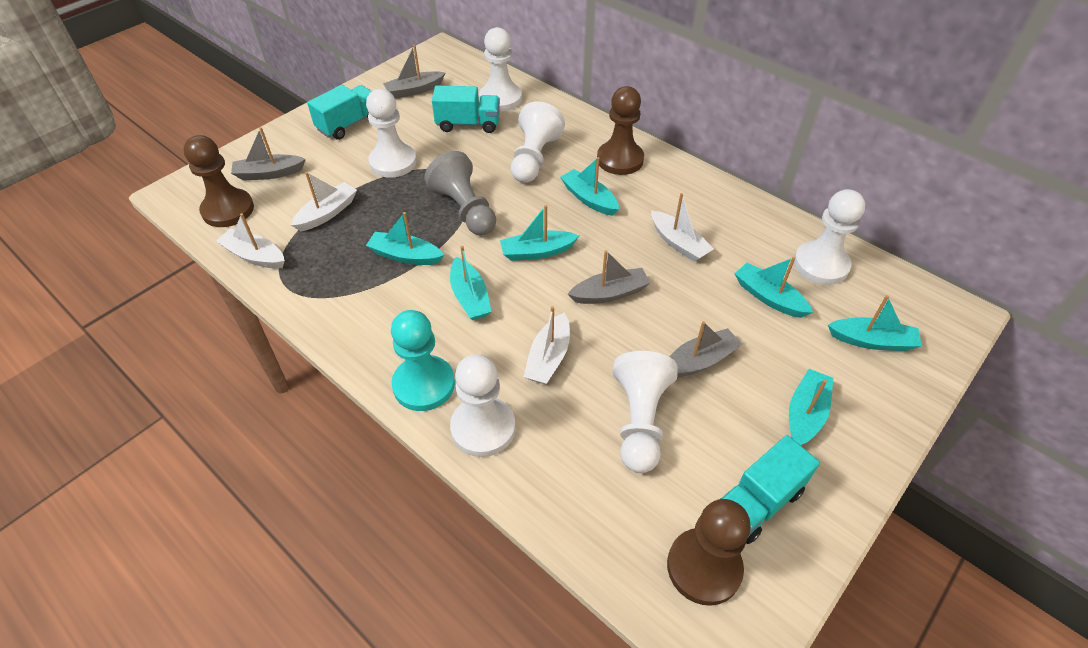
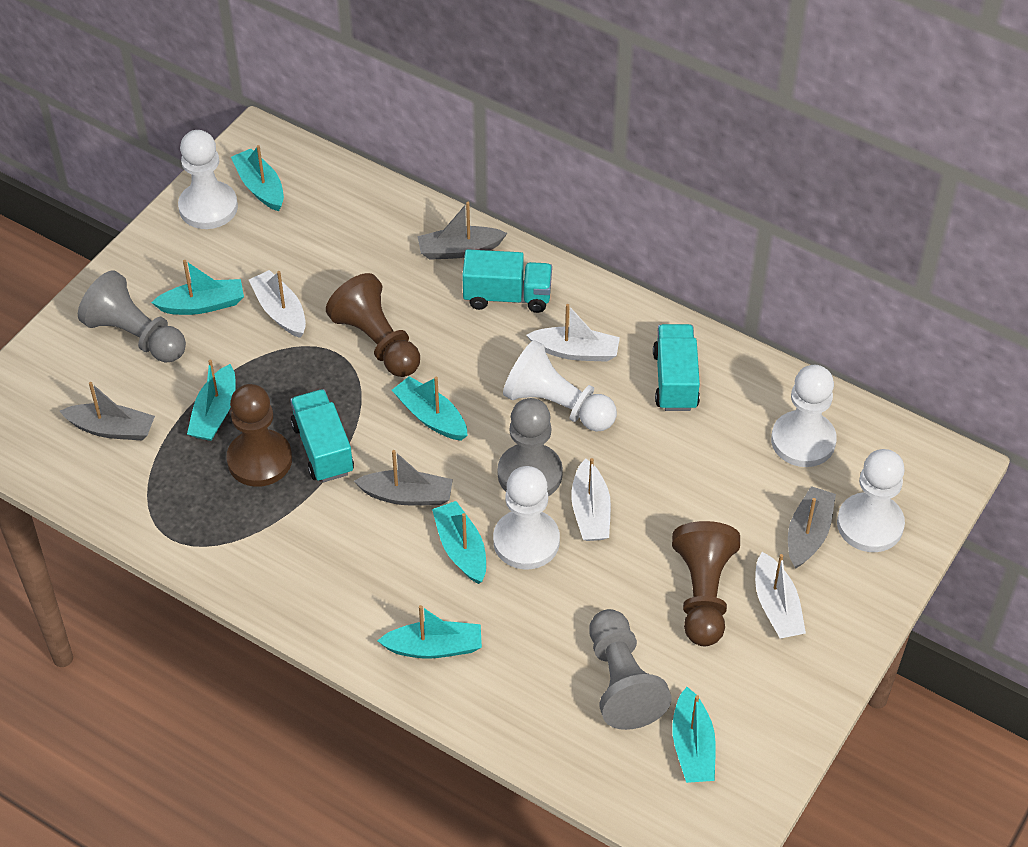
grey pawn: [424,151,496,236] = 1 -> [78,270,186,362] [498,398,563,496] [589,609,672,730] = 3
turquoise pawn: [391,310,455,411] = 1 -> none = 0
white pawn: [366,89,417,178] [450,354,516,457] [479,27,522,111] [511,101,565,183] [613,351,678,473] [794,189,865,285] = 6 -> [178,130,238,229] [493,466,560,569] [503,340,617,432] [771,365,837,467] [837,449,905,552] = 5

